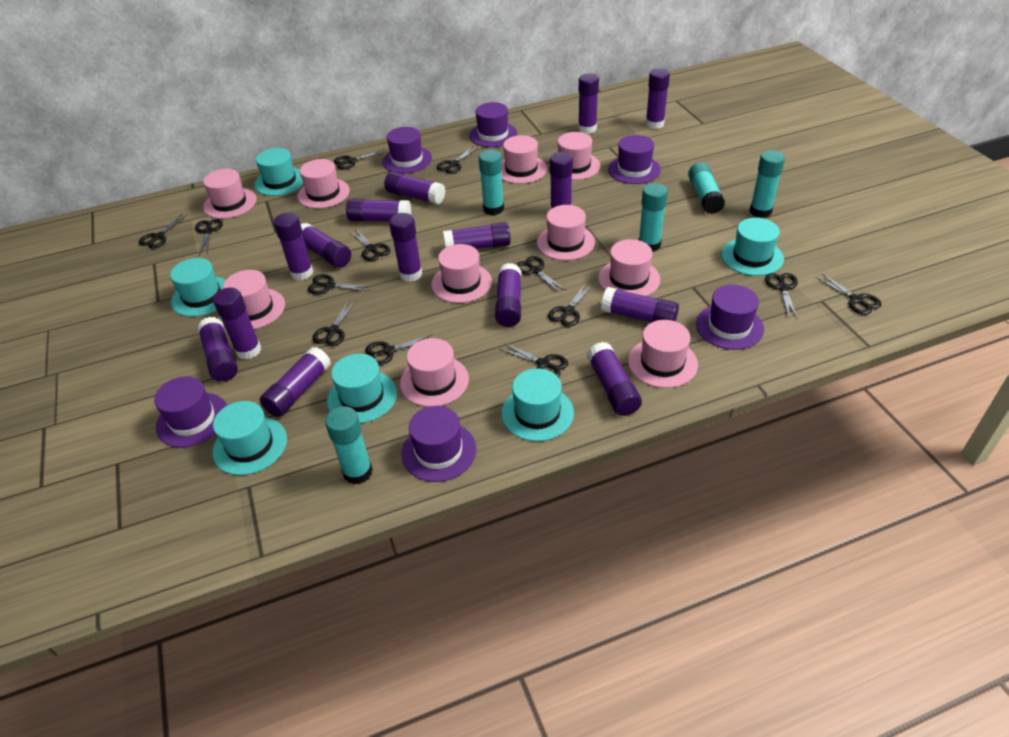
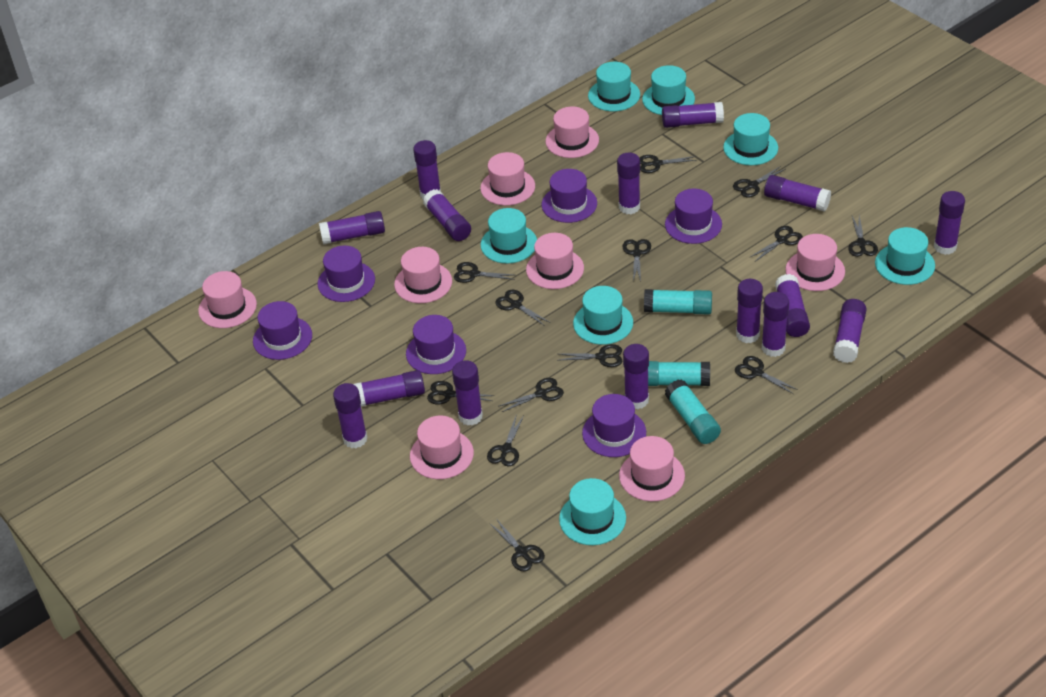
pink hat: [203,169,256,219] [223,270,285,329] [297,159,350,209] [400,338,469,407] [431,244,492,303] [501,135,547,184] [537,205,595,260] [549,132,600,180] [598,239,660,296] [628,320,698,388] = 10 -> [198,271,257,328] [394,247,452,303] [410,415,474,479] [480,152,535,206] [526,233,584,289] [546,106,599,158] [619,436,685,501] [785,234,845,291] = 8
turquoise glue stick: [325,406,373,485] [479,150,504,215] [639,183,668,252] [688,162,725,214] [749,150,785,218] = 5 -> [644,289,712,315] [648,361,710,386] [665,379,721,444] = 3
turquoise hat: [170,258,226,317] [213,401,287,475] [254,148,304,196] [327,354,397,423] [501,368,574,441] [722,218,784,276] = 6 -> [481,208,537,264] [559,478,626,545] [573,286,633,345] [588,62,640,111] [642,65,695,115] [723,113,778,165] [875,227,935,285] = 7

